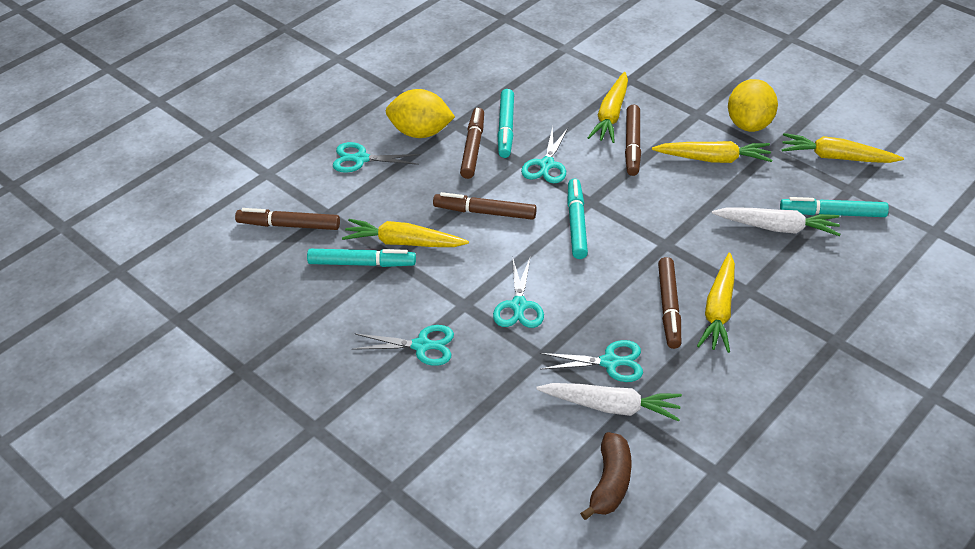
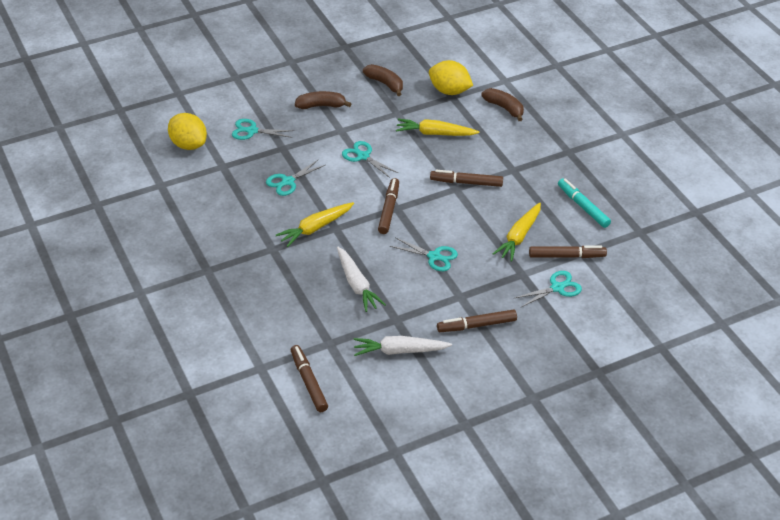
brown banana: [580,432,632,520] = 1 -> [295,91,351,109] [363,64,403,96] [481,88,524,121] = 3
turquoise marker: [307,249,416,267] [498,89,514,158] [567,179,588,259] [780,197,889,217] = 4 -> [558,178,611,228] = 1
yellow carrot: [342,219,469,247] [588,72,628,143] [652,141,772,163] [697,253,735,353] [782,133,904,163] = 5 -> [276,202,354,247] [396,119,480,136] [493,203,541,262] = 3

